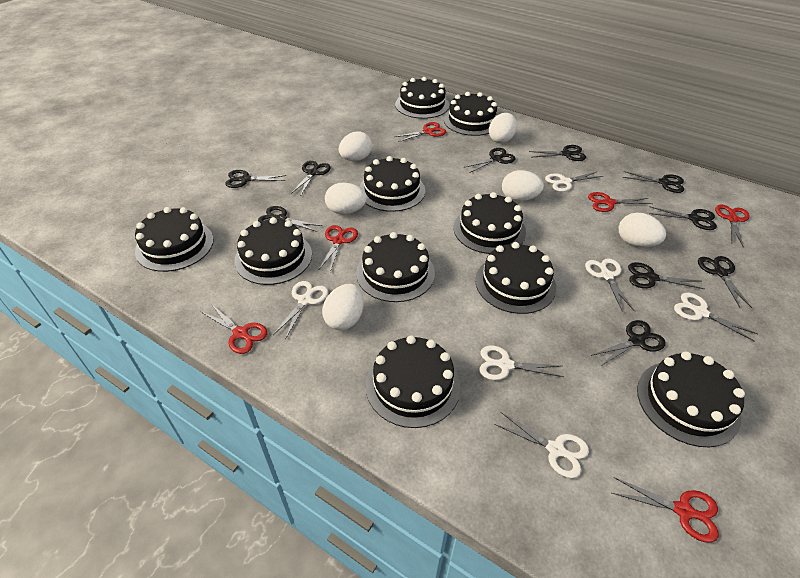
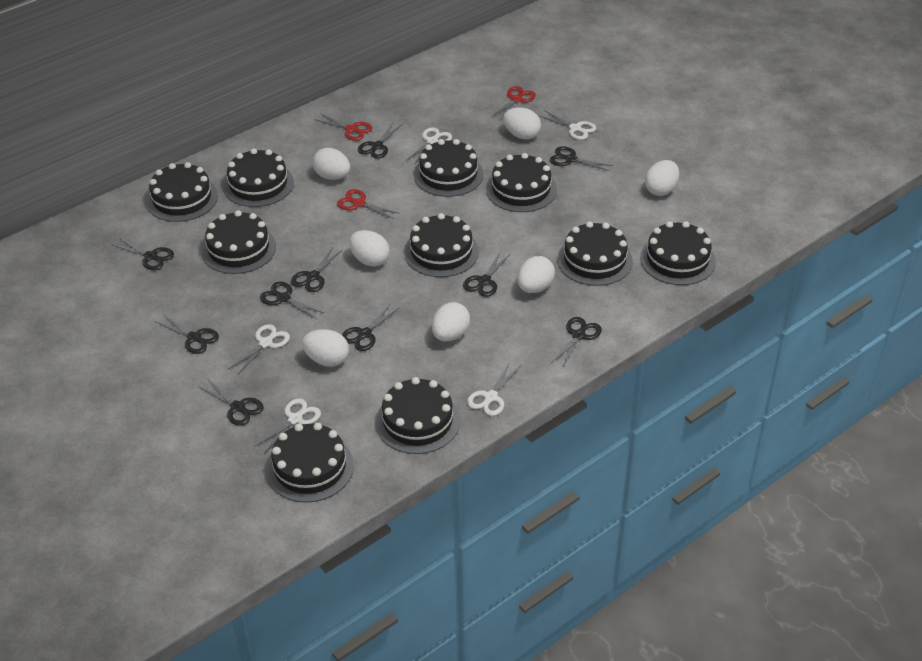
red scissors: [201,304,268,354] [319,225,358,272] [395,122,446,142] [588,192,653,212] [612,477,719,543] [715,205,750,247] = 6 -> [314,114,372,141] [337,189,400,219] [491,86,536,120] = 3
white egg: [322,284,364,330] [325,182,367,214] [339,131,372,161] [489,113,517,143] [502,170,544,201] [619,213,666,247] = 6 -> [302,329,349,367] [312,148,350,180] [349,230,390,266] [432,302,470,341] [503,107,541,140] [517,256,555,293] [645,160,679,196] = 7
white scissors: [273,281,328,339] [479,345,564,380] [494,412,589,478] [545,171,603,192] [585,258,634,310] [674,293,758,342] = 6 -> [229,324,290,374] [254,398,321,453] [405,127,452,165] [467,362,520,416] [538,110,596,140] = 5

